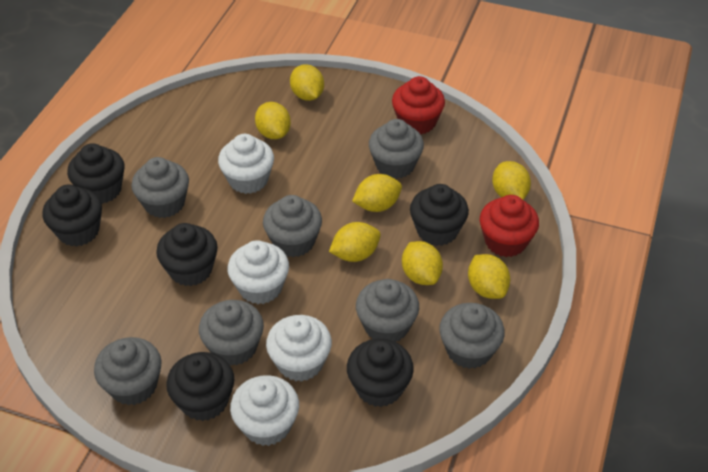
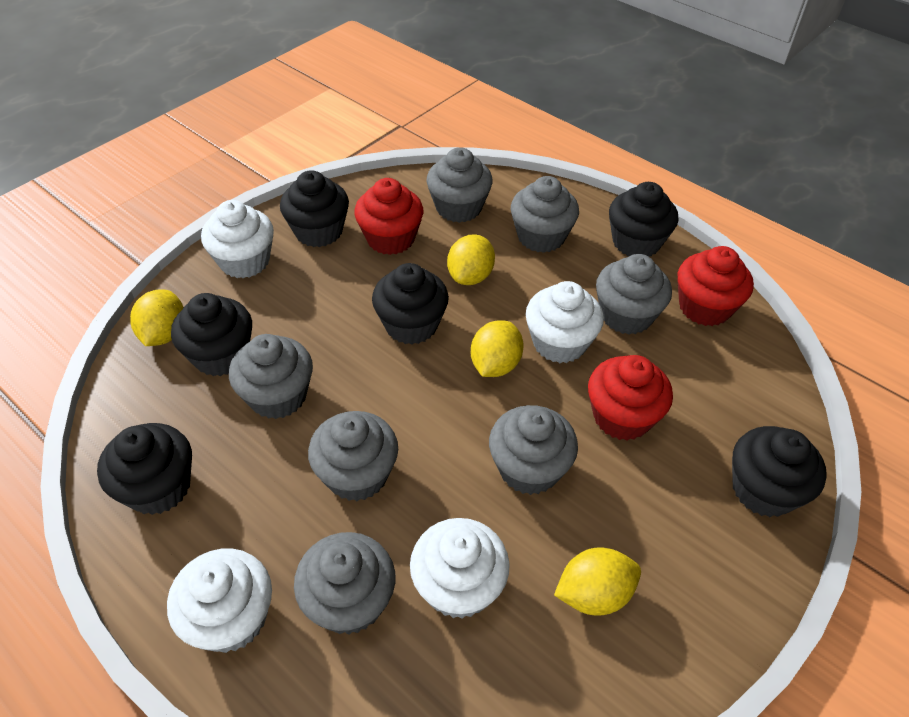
red cupcake: [392,76,445,134] [480,195,539,257] = 2 -> [354,178,423,255] [588,355,673,440] [677,246,754,326] = 3
yellow lemon: [255,102,291,139] [290,64,324,101] [329,222,381,262] [352,174,402,212] [402,241,443,285] [468,254,510,299] [492,161,531,200] = 7 -> [130,289,184,346] [447,234,495,285] [471,320,524,377] [554,547,641,616] = 4

